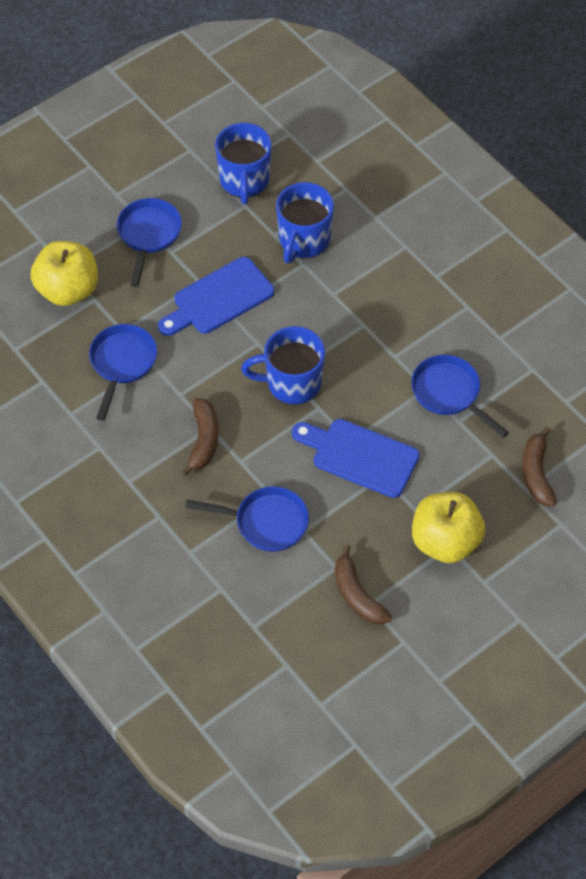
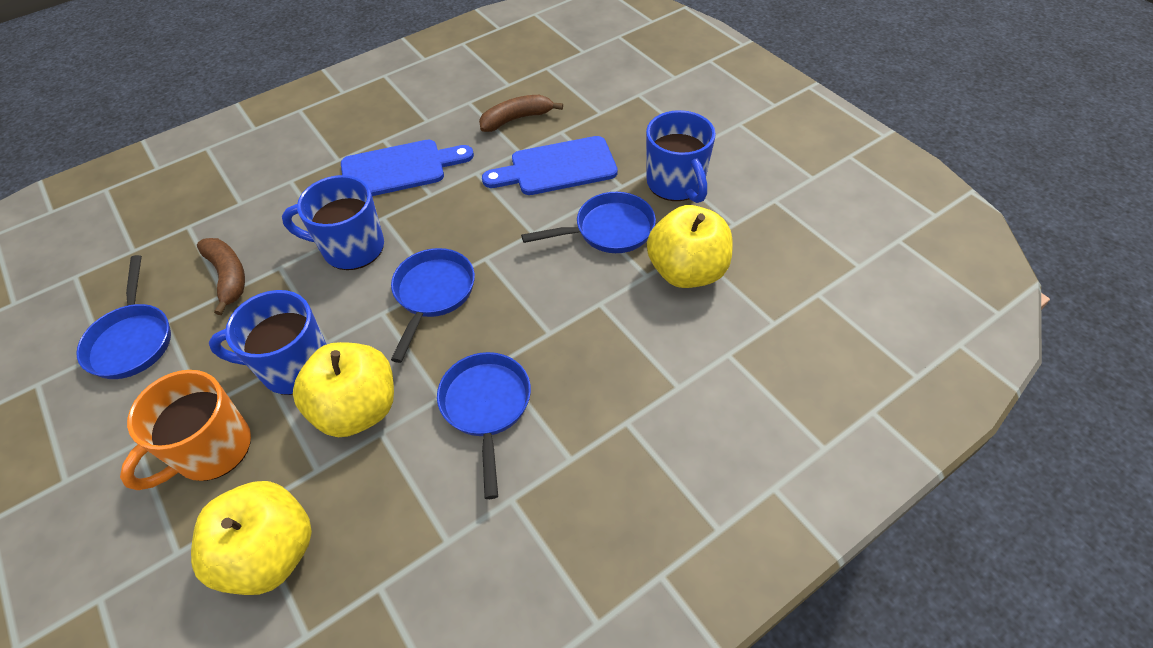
brown banana: [181,398,219,476] [335,545,392,625] [522,426,557,507] = 3 -> [197,238,245,315] [479,95,563,132] = 2
orange mug: none = 0 -> [120,370,251,490] = 1
yellow apple: [31,241,98,306] [412,492,485,563] = 2 -> [191,481,312,595] [293,342,394,437] [647,205,732,288] = 3

